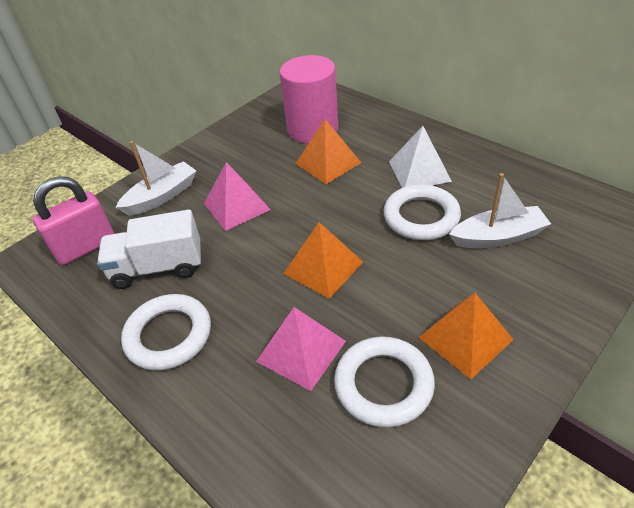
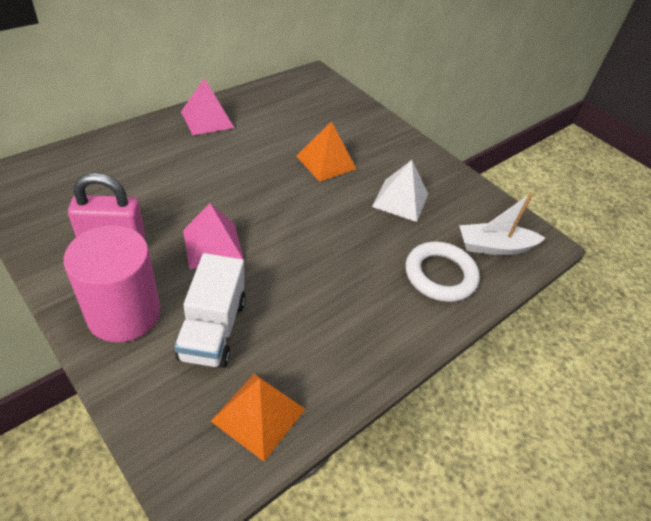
orange pyramid: [283,222,363,299] [295,119,361,184] [418,293,514,379] = 3 -> [211,374,305,461] [296,121,356,182] = 2
white boat: [115,141,196,216] [449,173,551,248] = 2 -> [459,193,545,255] = 1
white ring: [121,294,211,371] [334,336,435,428] [383,184,461,240] = 3 -> [405,242,480,302] = 1

